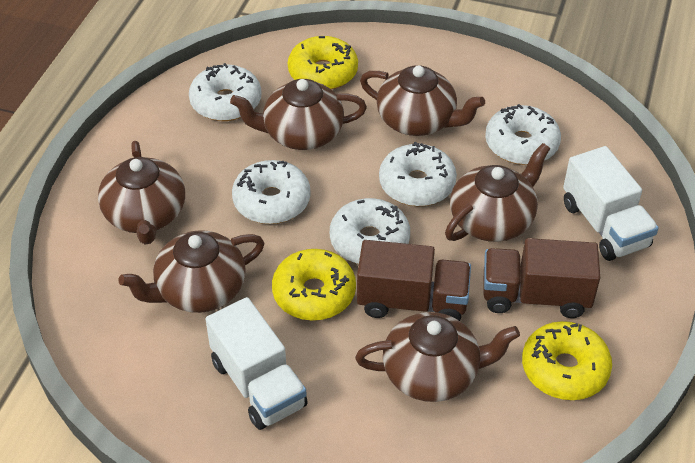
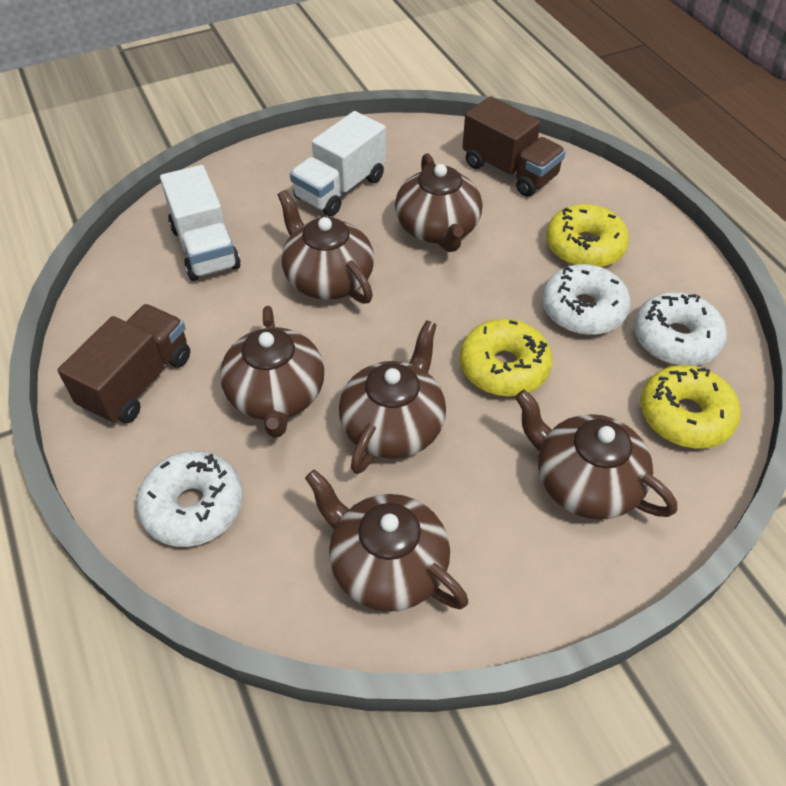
white donut: [189,63,261,121] [232,160,311,224] [330,198,410,264] [379,142,457,206] [485,104,561,165] = 5 -> [136,451,243,547] [542,264,631,335] [634,292,727,366] = 3

